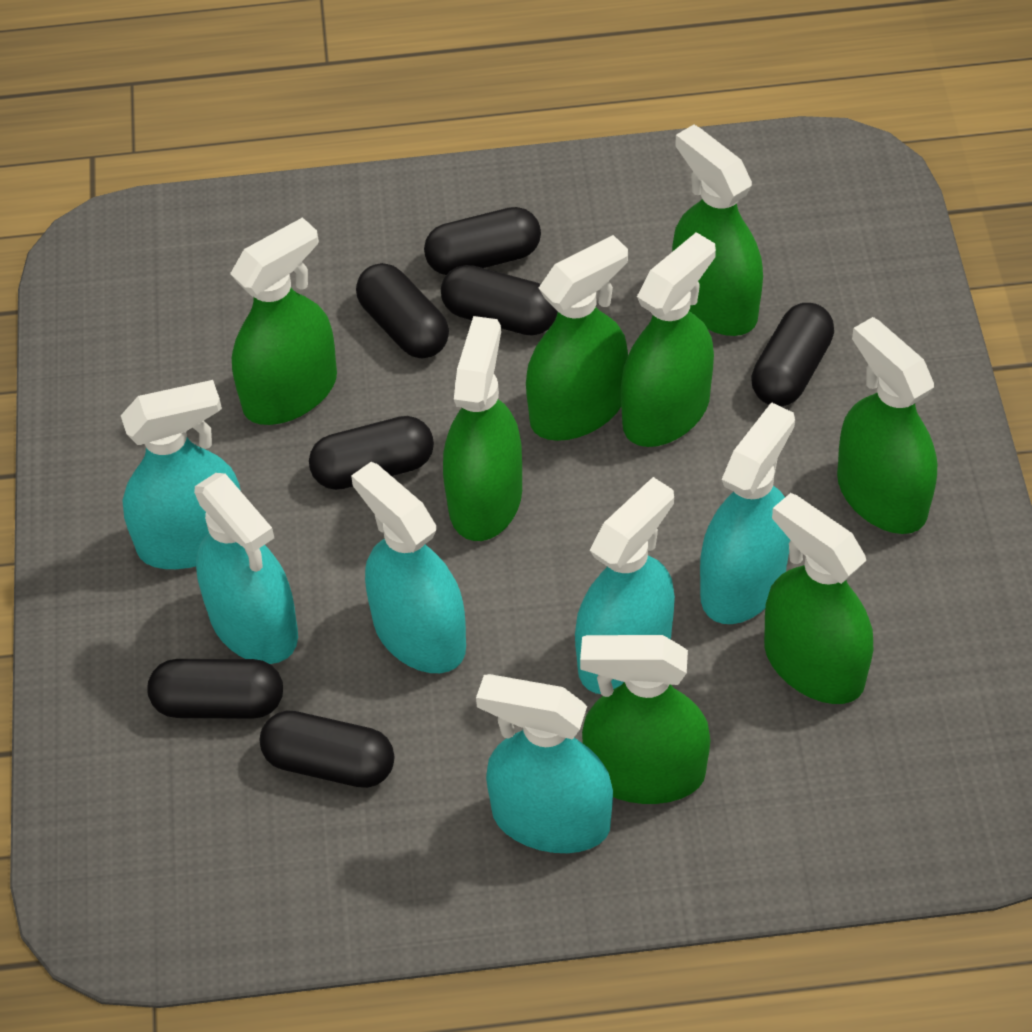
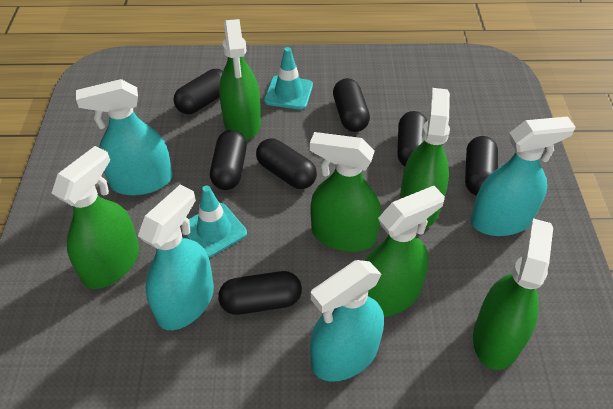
green spray bottle: [230,217,337,425] [443,316,522,541] [526,235,628,441] [580,635,710,804] [621,232,716,447] [672,124,763,336] [764,493,873,704] [837,317,937,534] = 8 -> [52,146,139,289] [219,19,261,140] [310,132,381,252] [365,186,445,317] [400,88,450,228] [473,218,553,370] = 6
turquoise spray bottle: [121,380,241,569] [194,473,298,664] [351,462,466,673] [476,674,613,853] [575,477,675,694] [700,402,795,624] = 6 -> [76,79,172,195] [138,185,214,330] [310,260,384,382] [471,117,575,236] = 4
turquoise traffic cone: none = 0 -> [186,185,247,258] [264,47,313,110] = 2

